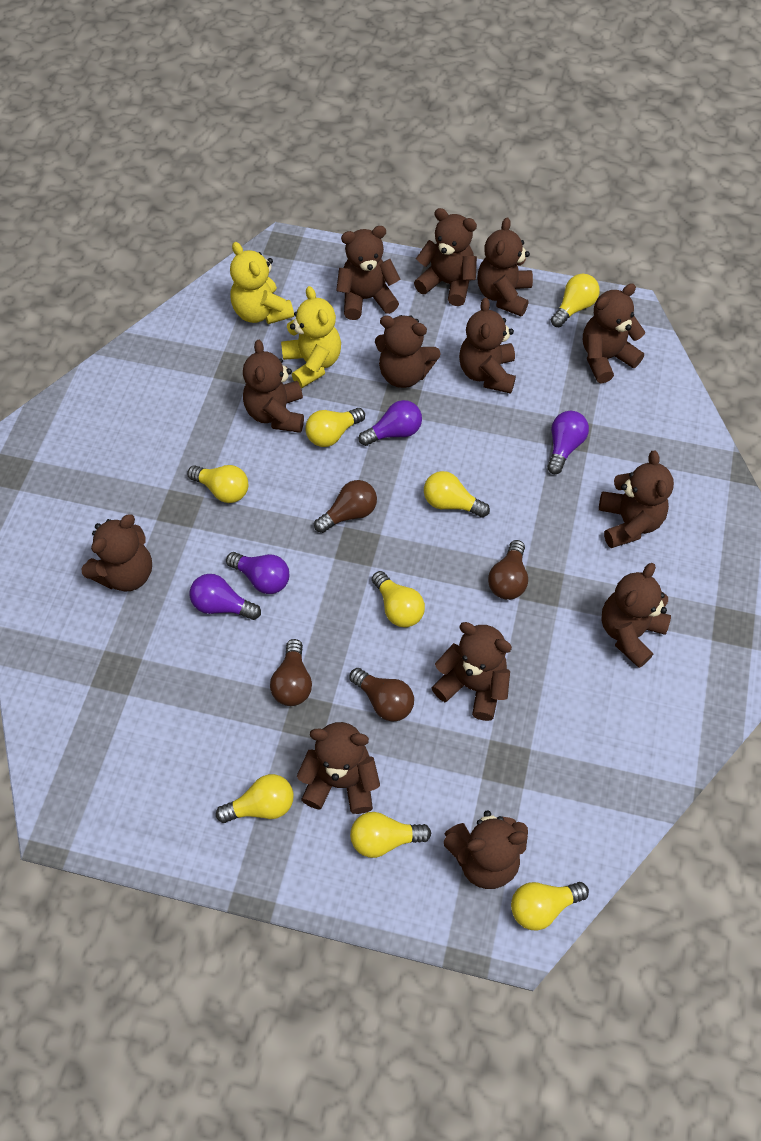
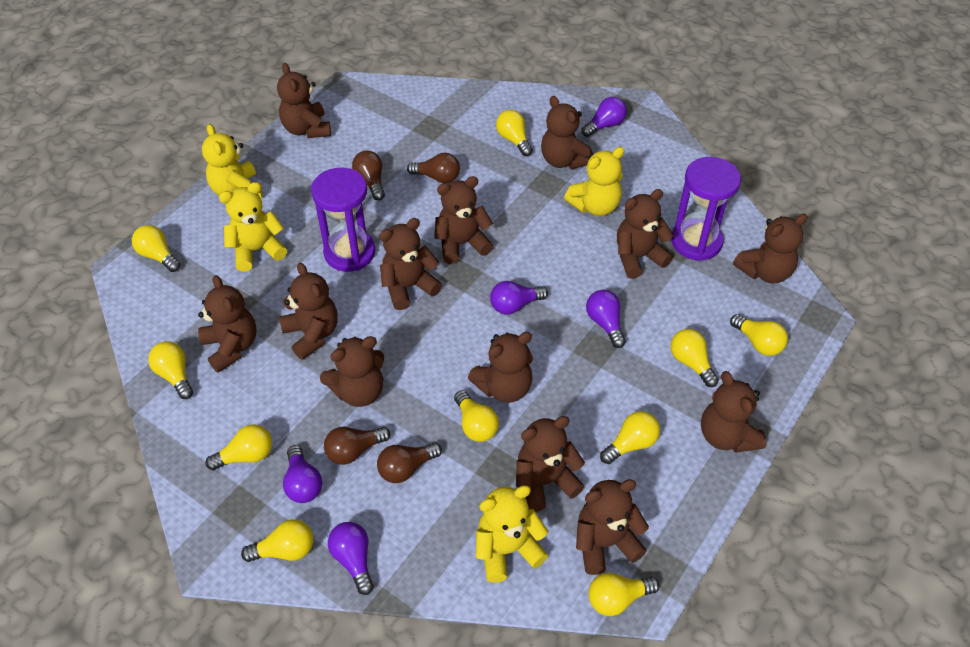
purple hourglass: none = 0 -> [311,168,375,272] [671,157,741,261] = 2
purple light bulb: [190,574,261,620] [226,552,289,594] [359,400,422,446] [547,411,589,474] = 4 -> [283,445,322,503] [328,522,374,595] [490,281,548,315] [582,97,627,137] [586,290,626,348] = 5
yellow light bulb: [187,465,248,503] [216,774,293,823] [305,408,365,447] [350,812,431,858] [372,571,425,628] [424,471,490,518] [511,882,589,931] [551,274,600,327] = 8 -> [132,225,180,272] [148,341,193,399] [205,424,272,471] [241,519,313,562] [454,390,499,442] [496,110,533,156] [588,573,659,616] [600,411,660,464] [671,329,719,387] [730,314,788,356] = 10
yellow teddy bear: [230,242,294,324] [281,286,341,388] = 2 -> [202,124,263,198] [219,182,287,272] [476,485,548,583] [564,147,625,216] = 4

